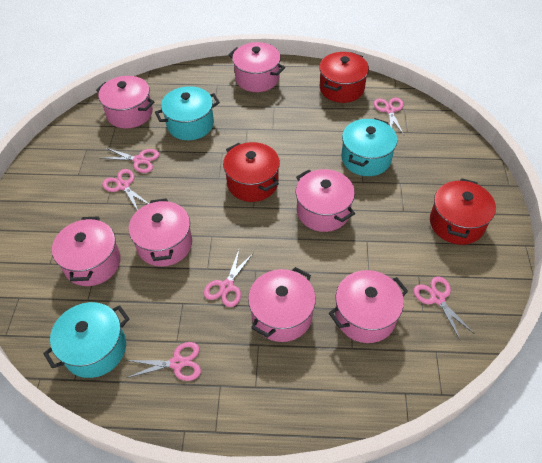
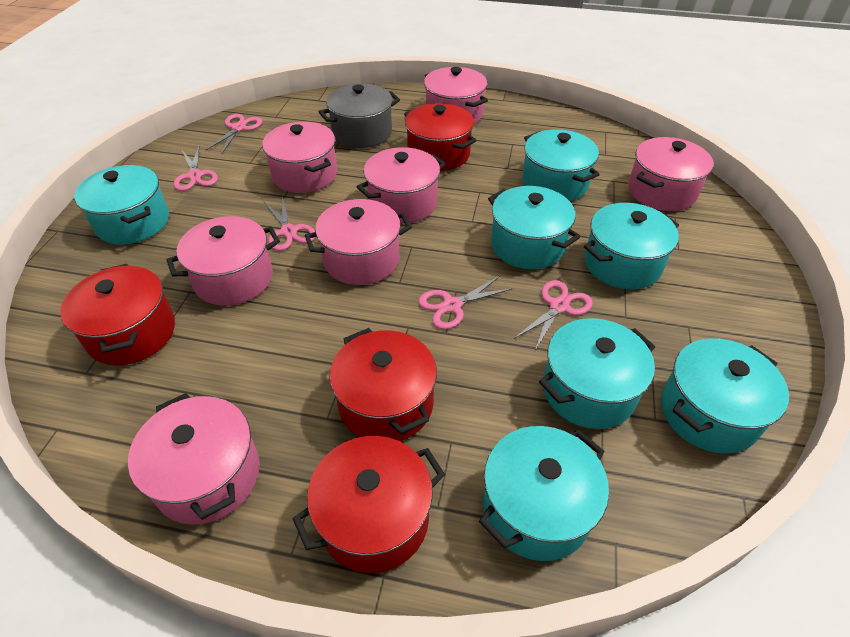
grey pot: none = 0 -> [319,84,400,148] = 1
pink scissors: [101,148,159,173] [102,169,149,211] [126,342,201,381] [204,250,254,307] [374,98,404,135] [413,277,474,340] = 6 -> [174,147,218,191] [206,114,262,153] [263,197,315,251] [418,275,513,329] [514,280,593,350] = 5
red pot: [223,142,280,202] [319,52,369,103] [430,178,496,245] = 3 -> [60,264,175,366] [293,436,445,573] [330,328,437,441] [404,103,477,171] = 4
turquoise pot: [43,302,129,378] [155,86,220,140] [341,118,397,176] = 3 -> [74,165,169,245] [479,426,609,561] [488,186,580,269] [522,129,600,201] [539,318,655,429] [584,203,679,290] [661,338,789,454] = 7

